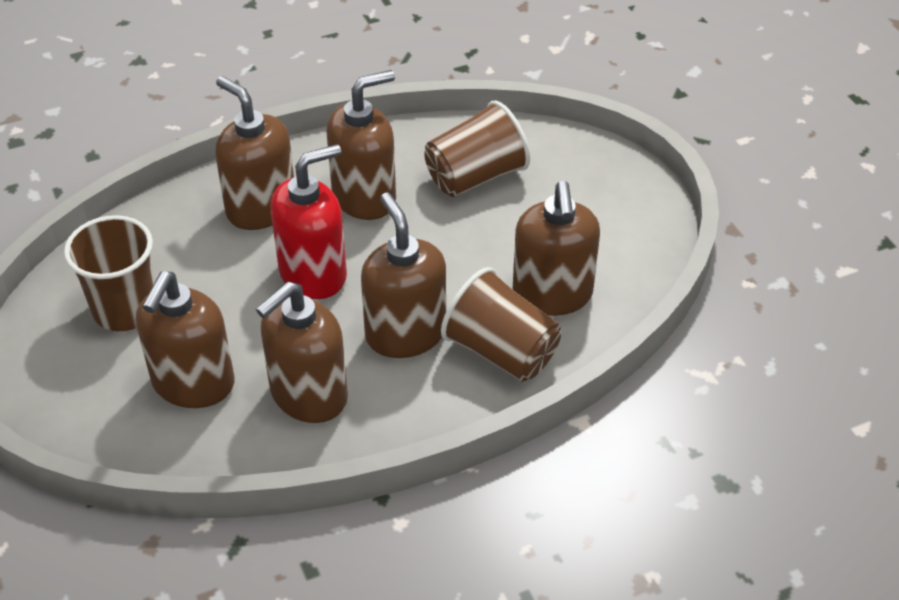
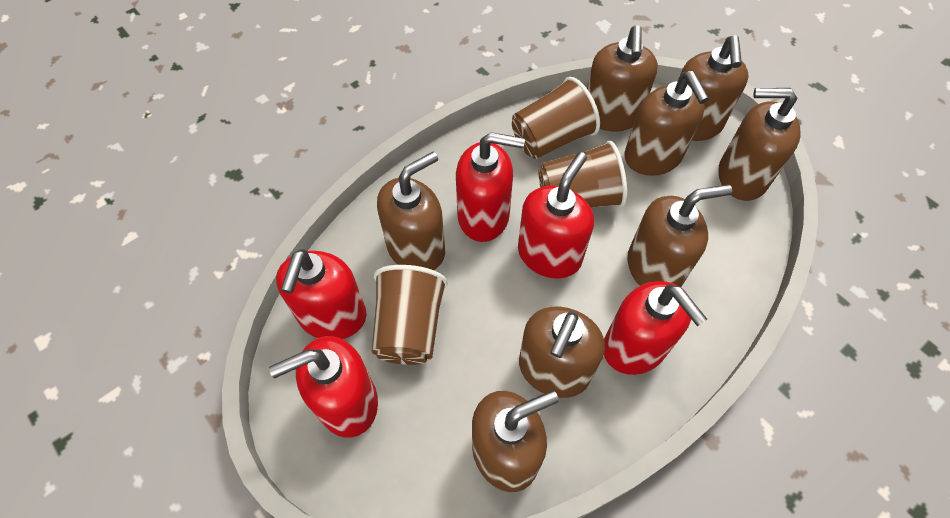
brown soap dispenser: [136,271,234,408] [215,76,294,230] [256,281,348,423] [326,70,396,220] [361,193,446,358] [513,181,600,316] = 6 -> [377,152,445,270] [472,390,559,492] [519,307,605,398] [587,25,658,131] [624,71,709,176] [627,184,732,287] [678,35,748,141] [718,88,800,201] = 8
red soap dispenser: [271,144,347,299] = 1 -> [269,336,378,438] [276,249,367,339] [456,132,525,242] [518,152,594,279] [604,281,707,375] = 5

